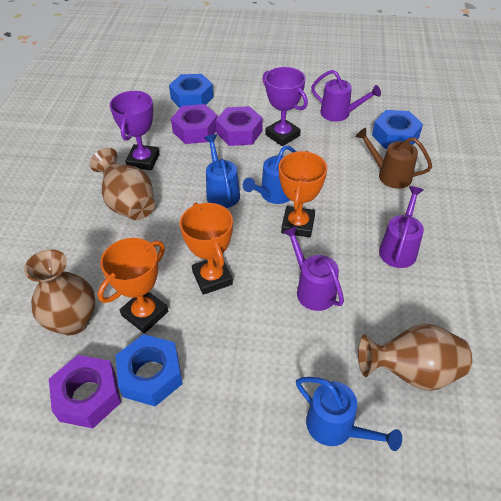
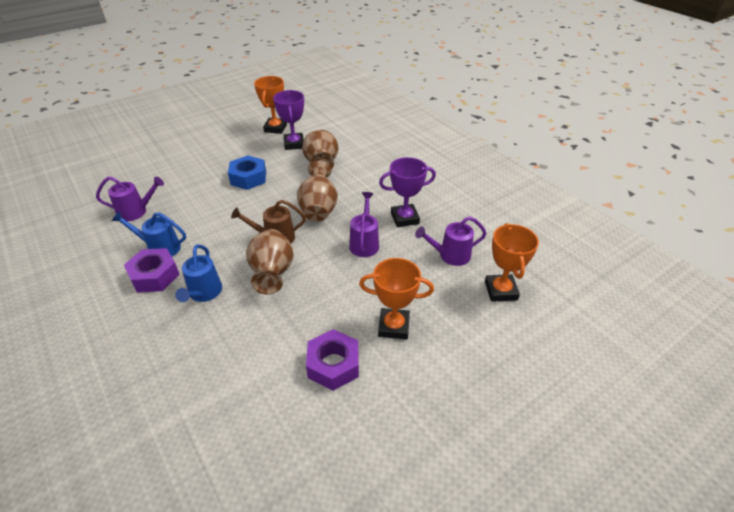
blue nut: [115,334,183,406] [169,74,214,108] [372,110,423,149] = 3 -> [228,155,266,190] = 1
blue watering can: [204,135,240,208] [243,146,296,204] [296,377,402,451] = 3 -> [112,211,186,256] [175,244,222,302] = 2
purple nut: [49,355,121,428] [171,104,218,144] [216,106,262,146] = 3 -> [124,248,180,293] [306,329,359,391] = 2

